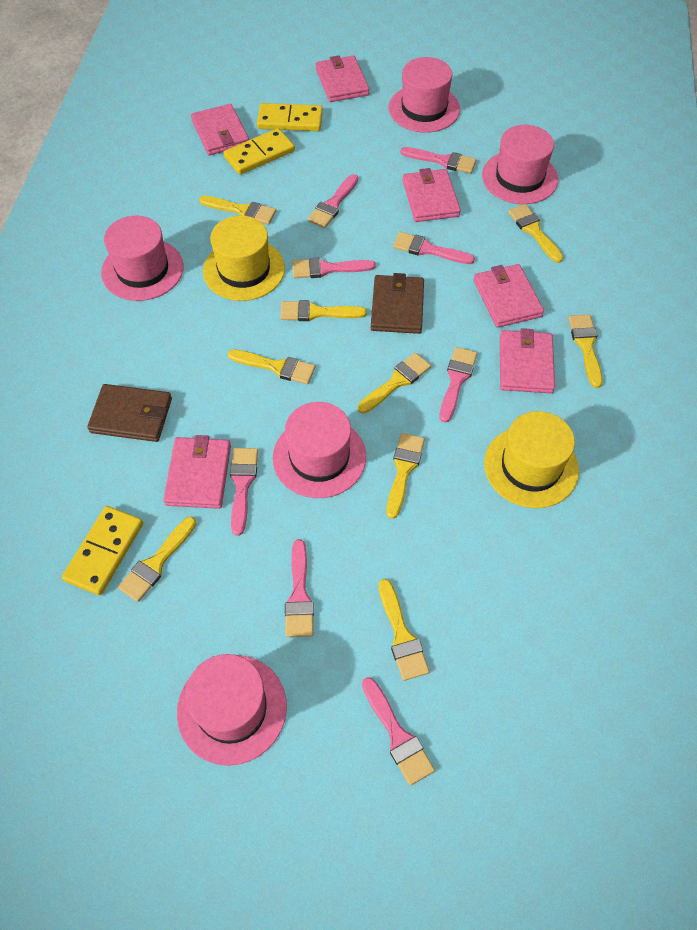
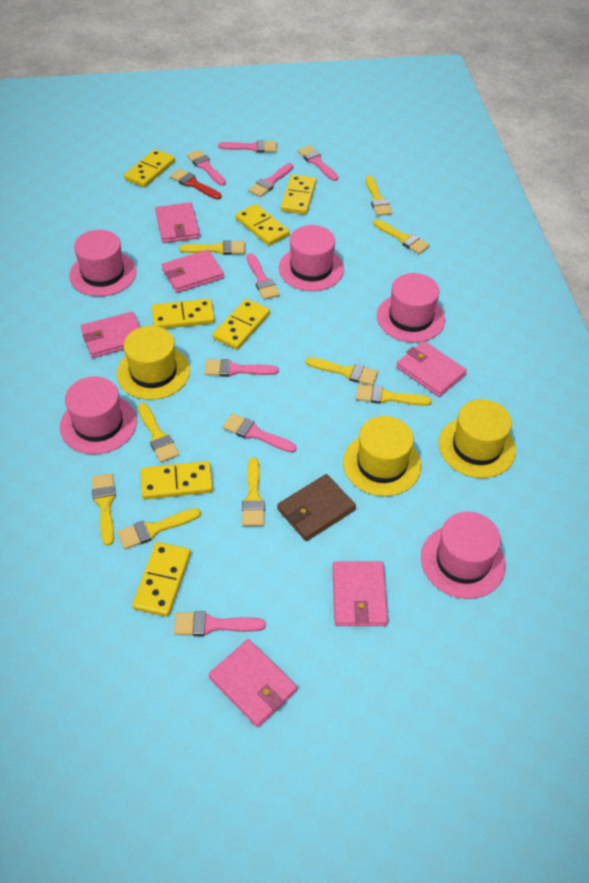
brown wallet: [87,384,172,442] [371,273,424,334] = 2 -> [277,474,356,541] = 1
red brush: none = 0 -> [170,168,221,200] = 1
yellow domino: [62,506,143,596] [223,128,295,175] [257,103,323,131] = 3 -> [124,149,175,188] [132,542,191,617] [141,461,213,500] [152,299,215,329] [213,299,270,350] [236,204,290,246] [281,175,316,214] = 7
yellow hat: [203,216,285,301] [484,411,579,508] = 2 -> [117,326,190,400] [343,416,421,497] [439,399,516,478] = 3

